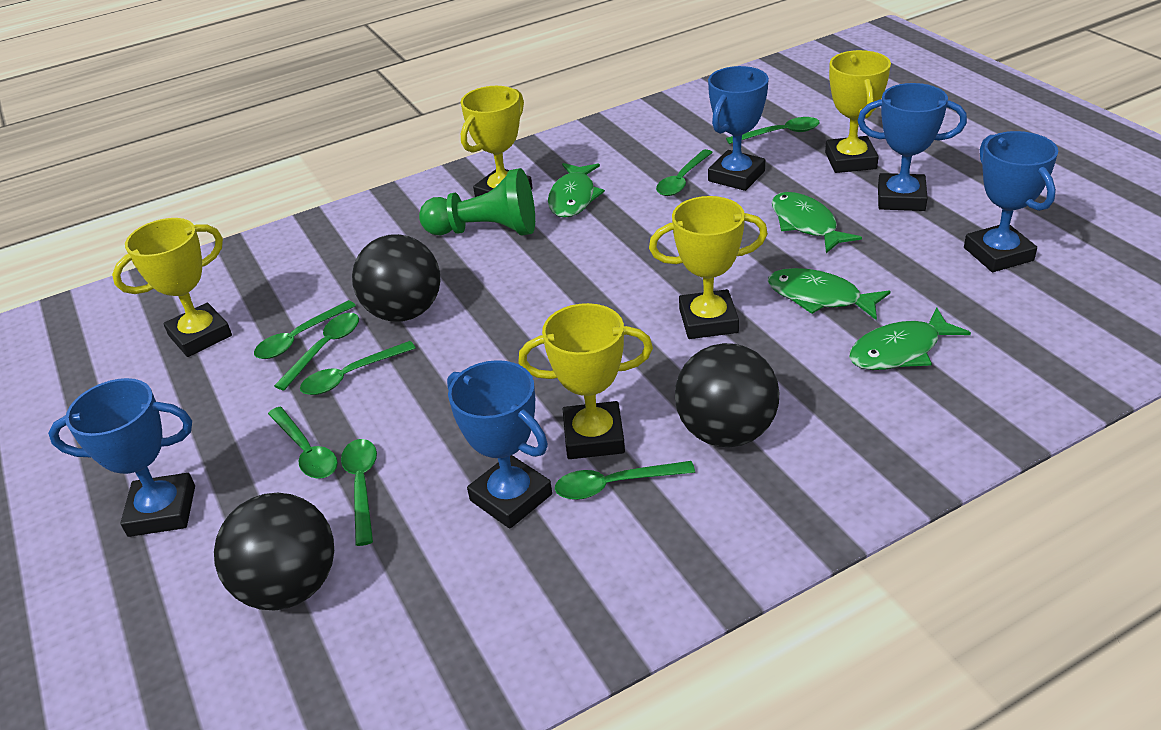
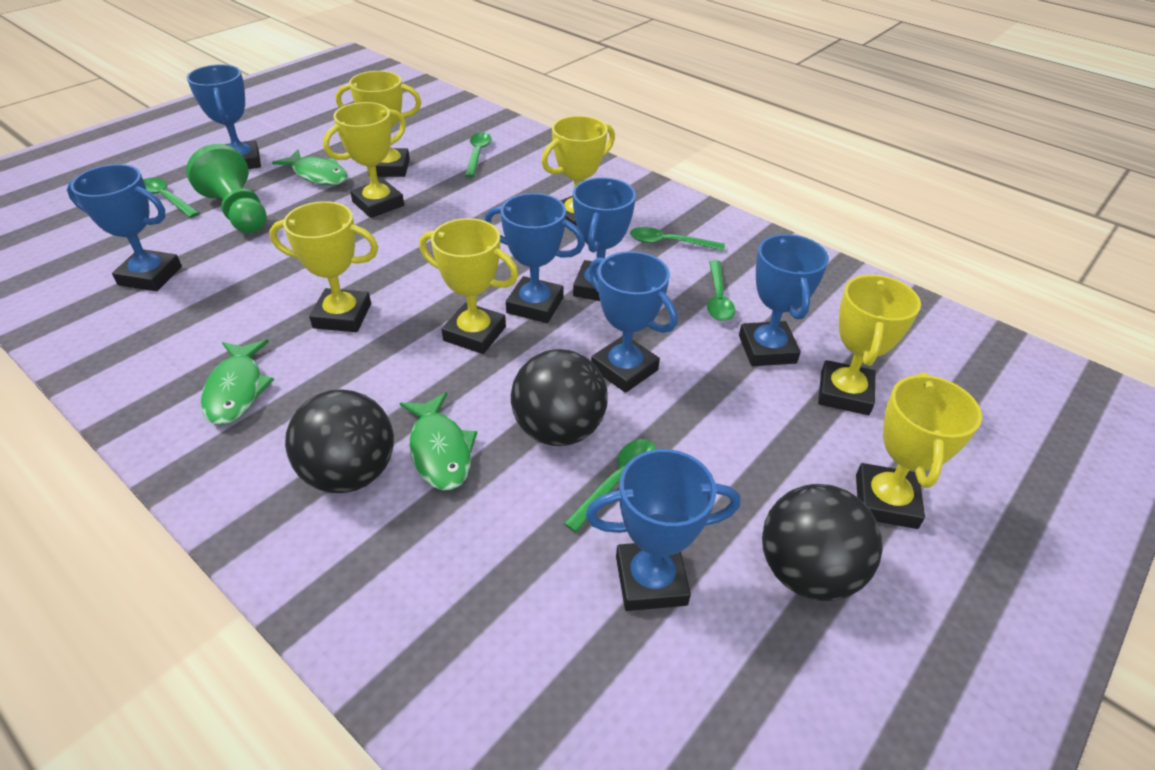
blue trophy: [48,378,195,537] [447,360,552,529] [708,66,769,191] [858,83,967,211] [964,131,1058,272] = 5 -> [67,164,182,291] [187,64,261,169] [485,193,585,323] [573,177,636,301] [586,449,740,611] [589,251,678,393] [739,234,829,366] = 7
green fish: [548,163,605,218] [768,268,890,320] [772,192,862,253] [849,307,971,370] = 4 -> [201,339,274,425] [272,150,348,185] [400,392,477,490] = 3
green spoon: [254,300,356,359] [268,407,338,479] [274,313,359,390] [300,341,416,395] [341,439,377,546] [555,461,695,500] [656,149,713,196] [726,117,820,144] = 8 -> [143,178,199,218] [465,132,492,178] [564,439,657,532] [630,227,725,251] [707,260,735,321] = 5
yellow trophy: [112,218,232,357] [461,86,533,197] [518,303,653,459] [649,196,768,339] [825,50,891,173] = 5 -> [269,201,378,332] [323,102,406,218] [336,71,421,177] [419,218,519,354] [541,116,615,226] [818,275,921,415] [856,372,982,529] = 7

